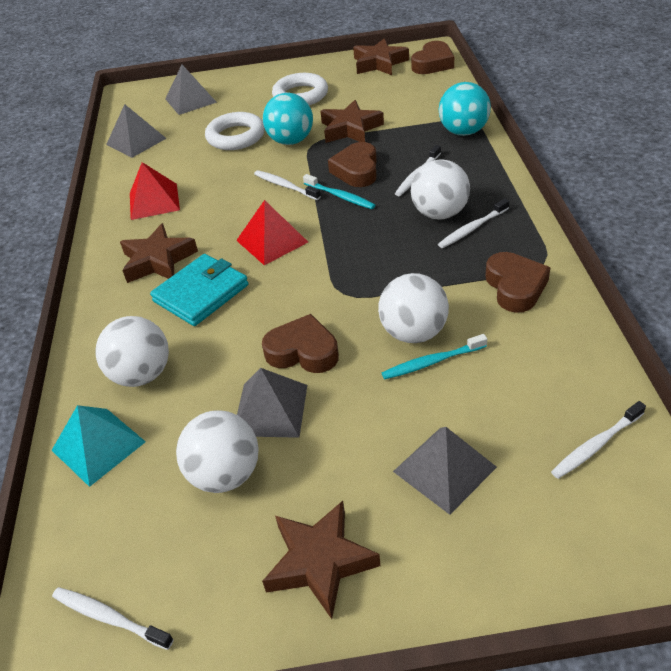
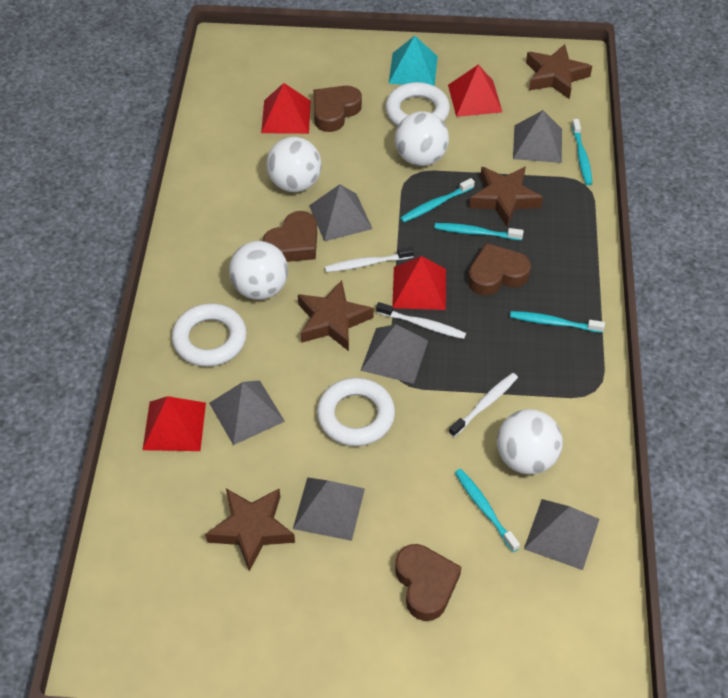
grey pyramid: [106,104,167,158] [165,65,217,115] [237,368,307,438] [393,427,497,515] = 4 -> [209,380,285,445] [293,477,365,541] [309,184,372,241] [360,324,428,384] [513,110,562,163] [524,499,599,570] = 6
red pyramid: [130,162,180,220] [236,200,308,265] = 2 -> [143,396,206,451] [261,83,311,134] [392,256,446,310] [448,65,502,117] = 4
turquoise ball: [263,93,313,145] [439,82,491,136] = 2 -> none = 0
turquoise toothbrush: [303,174,375,209] [382,334,487,379] = 2 -> [400,178,475,223] [434,223,524,240] [455,469,520,552] [510,311,605,333] [572,119,592,185] = 5
turquoise wallet: [150,254,248,326] = 1 -> none = 0
white ring: [205,112,265,150] [272,73,328,105] = 2 -> [172,303,247,367] [317,378,395,446] [385,82,450,126] = 3
white toothbrush: [52,587,174,650] [254,170,321,200] [395,145,441,196] [438,198,510,248] [551,401,646,479] = 5 -> [325,247,414,272] [376,302,466,339] [449,373,518,437] = 3

